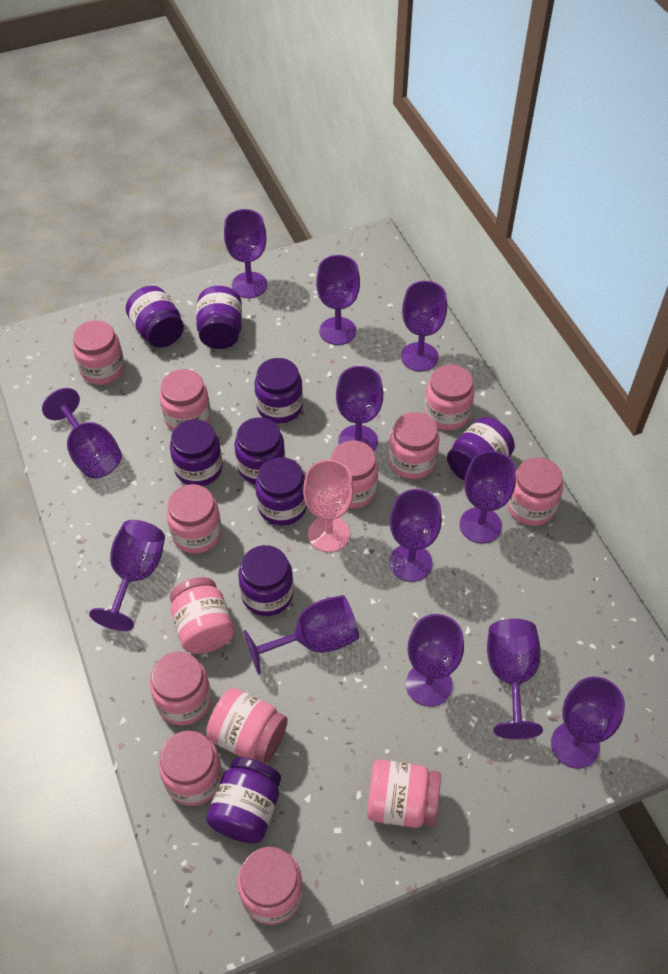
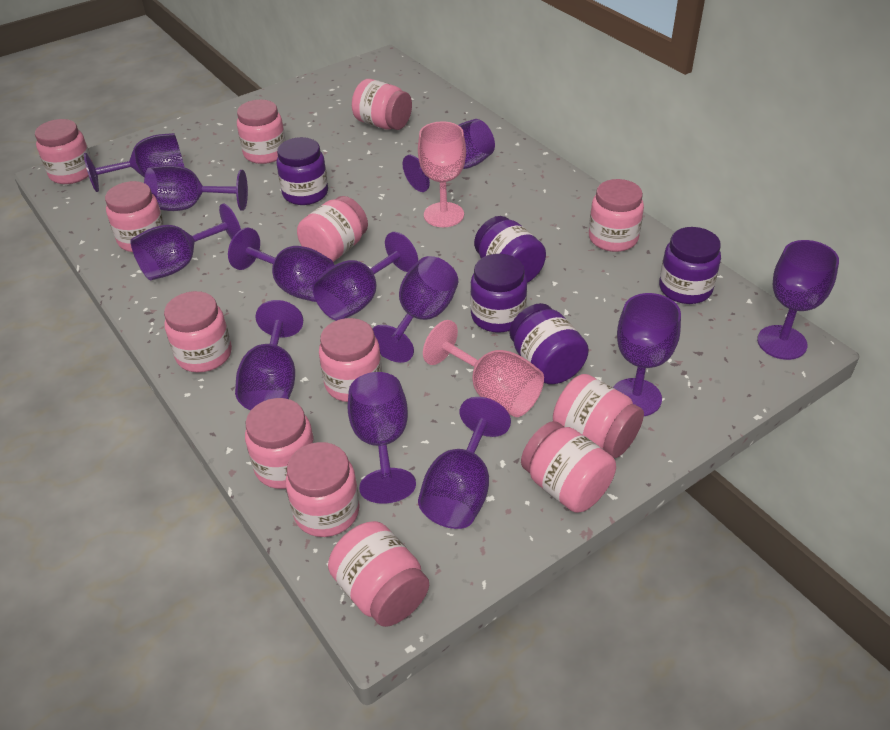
pink goblet: [303,460,354,552] = 1 -> [418,121,466,227] [423,320,544,417] = 2
purple jar: [126,286,184,348] [170,419,223,486] [196,286,242,349] [206,757,281,844] [235,418,285,484] [238,545,294,616] [255,358,303,423] [255,457,307,526] [447,417,515,481] = 9 -> [276,137,328,205] [470,254,527,333] [474,216,546,283] [509,303,589,384] [659,227,721,304] = 5

